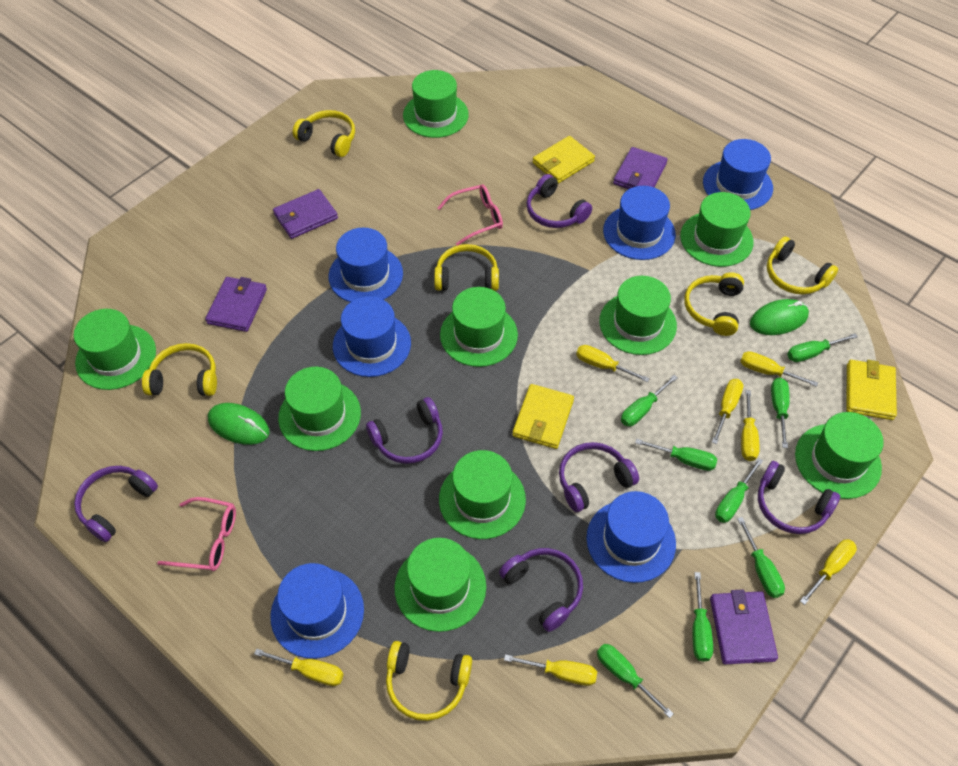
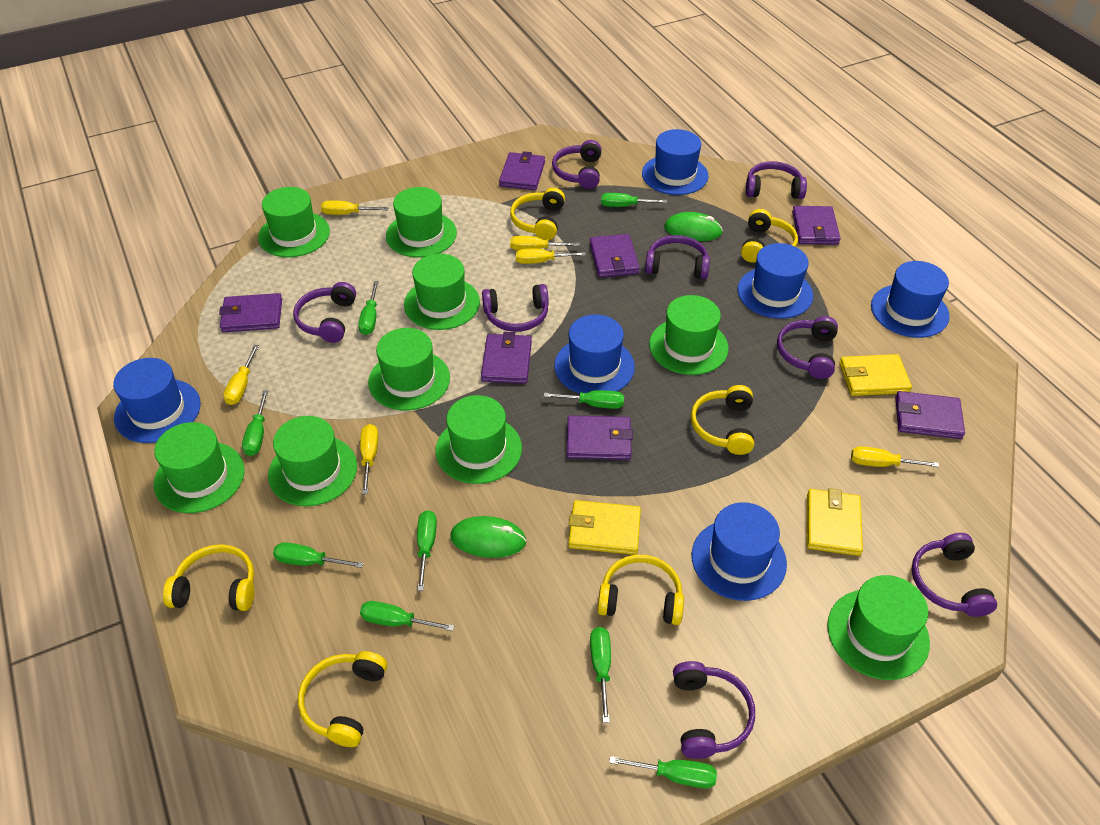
green screwdriver: [597,644,674,718] [621,375,678,426] [635,439,717,471] [692,572,713,661] [715,458,763,523] [737,517,785,598] [771,378,790,448] [787,333,858,362] = 8 -> [242,390,268,456] [273,542,364,568] [358,281,379,335] [360,601,454,631] [417,510,437,591] [544,390,624,409] [590,627,611,723] [601,193,667,207] [609,756,717,788] = 9
pink glasses: [157,497,236,571] [438,184,503,246] = 2 -> none = 0
purple headphones: [74,466,158,542] [366,397,443,464] [499,548,583,632] [526,174,592,228] [559,442,639,512] [758,461,840,534] = 6 -> [293,282,356,343] [482,284,549,332] [552,140,601,189] [645,235,710,279] [673,661,755,759] [746,161,807,199] [777,316,838,379] [911,533,997,617] = 8
purple wallet: [205,277,267,332] [273,189,338,239] [613,147,668,189] [710,589,778,664] = 4 -> [219,293,282,332] [481,332,532,384] [499,151,545,190] [567,415,633,460] [590,234,640,278] [792,206,841,245] [895,391,965,439] = 7
yellow screwdriver: [254,649,344,686] [504,654,597,686] [576,345,650,382] [712,379,743,444] [740,351,818,387] [741,390,760,461] [800,539,857,605] = 7 -> [223,345,259,405] [321,200,389,215] [360,424,378,494] [510,236,580,250] [516,249,586,264] [851,446,939,467] = 6

